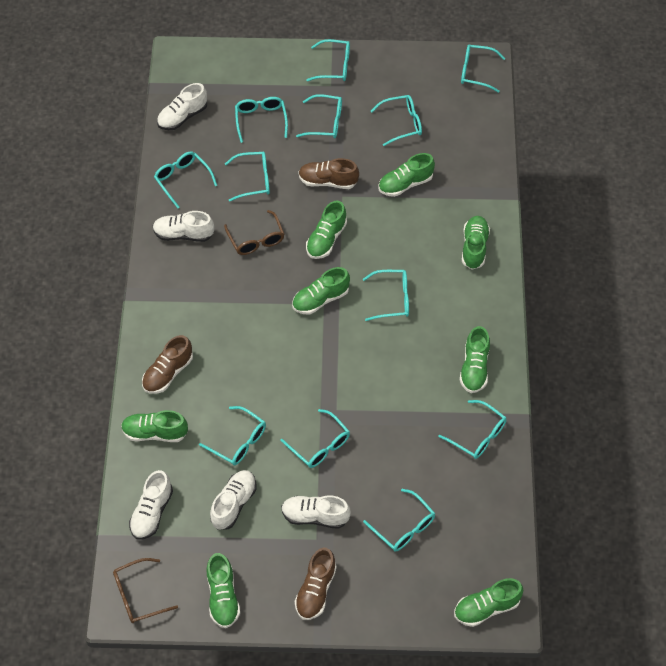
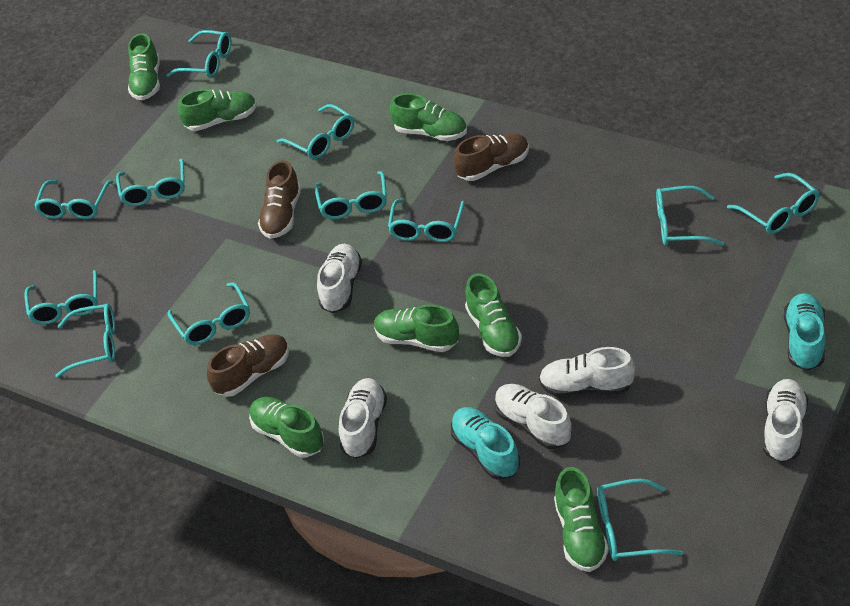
brown glasses: [113,558,178,623] [224,210,284,255] = 2 -> none = 0
green shoe: [121,410,188,442] [206,553,240,628] [292,267,350,315] [306,201,347,259] [378,153,435,197] [454,578,523,627] [460,326,490,393] [462,216,490,270] = 8 -> [128,33,160,100] [178,89,257,131] [249,397,324,458] [374,305,459,352] [390,93,467,141] [465,273,522,357] [554,467,609,572] = 7
turquoise shoe: none = 0 -> [451,407,520,480] [784,293,825,371] = 2

